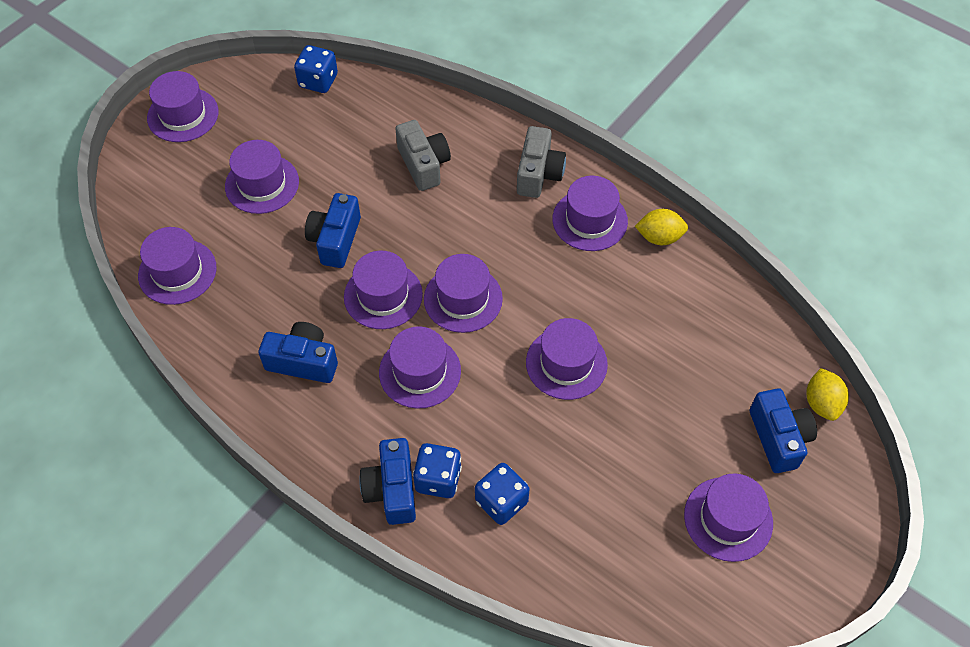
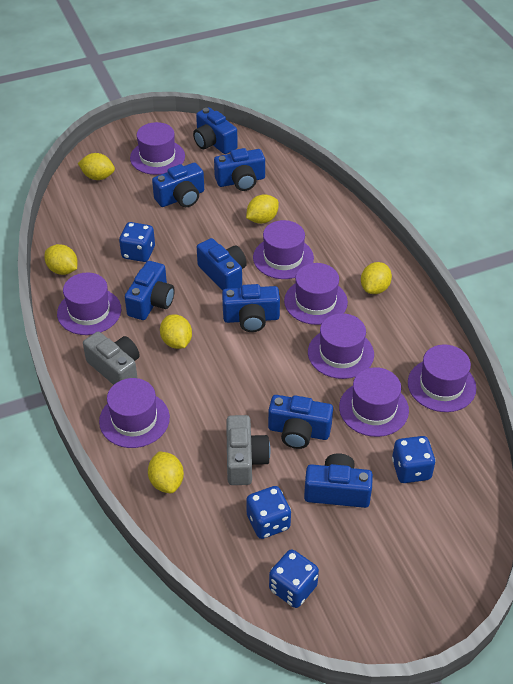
blue camera: [258,322,338,383] [305,193,361,268] [359,438,416,525] [750,388,817,473] = 4 -> [125,261,175,320] [152,163,204,207] [193,107,238,154] [197,238,247,291] [214,148,265,191] [222,284,280,332] [268,395,333,449] [304,454,373,508] = 8
blue dice: [294,45,338,93] [413,443,462,498] [475,463,530,525] = 3 -> [119,222,155,262] [246,486,291,539] [269,550,319,608] [392,436,436,483] = 4
purple hat: [138,227,217,305] [147,71,219,142] [225,140,299,214] [344,251,423,329] [379,326,461,409] [424,254,503,333] [526,318,608,400] [552,176,628,251] [684,473,773,562] = 9 -> [57,273,121,335] [99,378,170,448] [130,122,185,175] [253,220,314,279] [284,263,348,325] [308,313,374,379] [339,367,409,437] [408,345,477,412] = 8
yellow lemon: [635,209,688,245] [806,368,849,421] = 2 -> [44,244,78,275] [78,153,115,180] [148,452,184,493] [160,314,192,349] [246,194,279,224] [361,262,392,294] = 6

